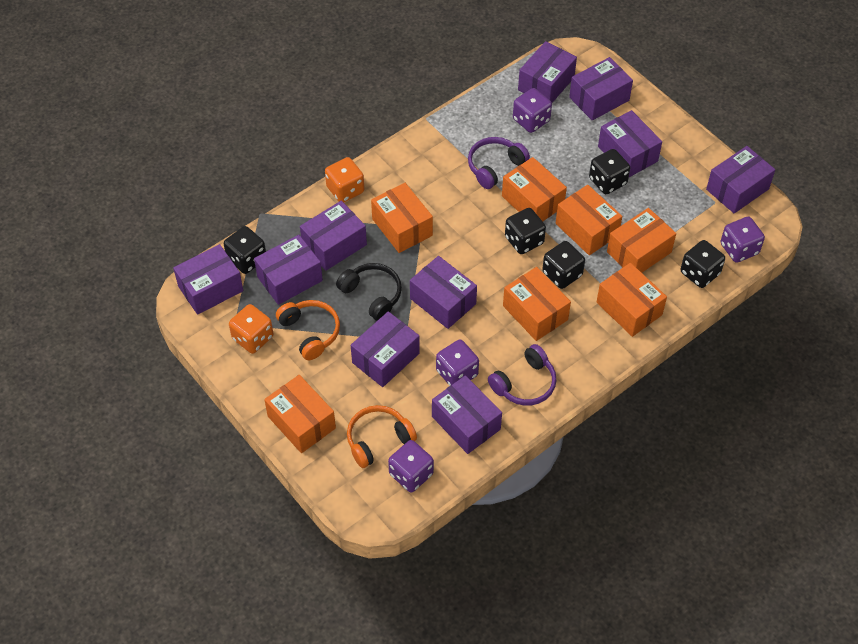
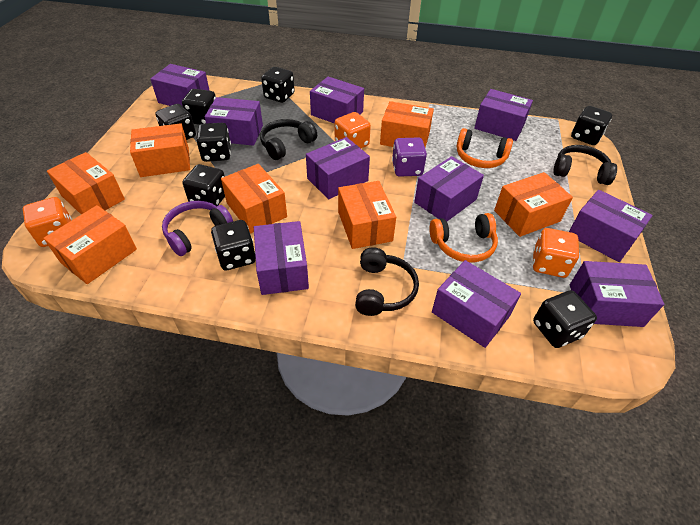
black dice: [224,226,266,274] [505,208,546,254] [542,241,585,289] [589,149,630,194] [680,240,725,288] = 5 -> [155,104,196,140] [182,89,216,125] [183,164,225,206] [196,123,231,162] [211,220,256,270] [261,67,295,103] [533,290,597,348] [571,106,612,145] = 8
black headphones: [336,263,402,321] = 1 -> [260,119,317,160] [355,247,419,316] [553,145,617,185] = 3
orange dice: [229,304,274,354] [325,157,364,203] = 2 -> [23,197,72,247] [335,112,371,148] [533,228,579,278] = 3
purple dice: [388,440,434,493] [436,339,479,386] [513,88,552,133] [720,216,765,263] = 4 -> [392,137,427,177] = 1
purple headphones: [468,137,530,189] [488,344,556,406] = 2 -> [162,201,233,256] = 1

